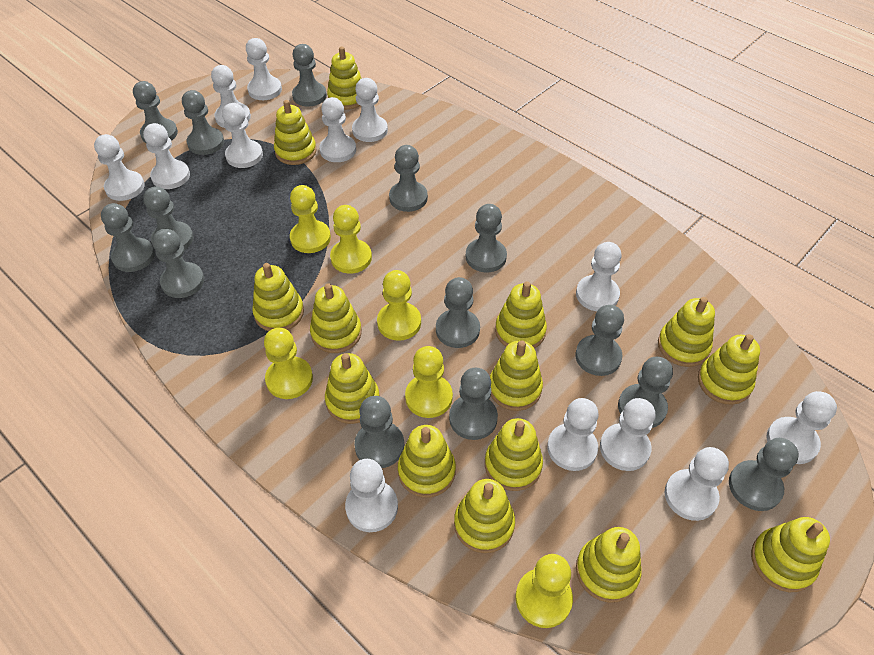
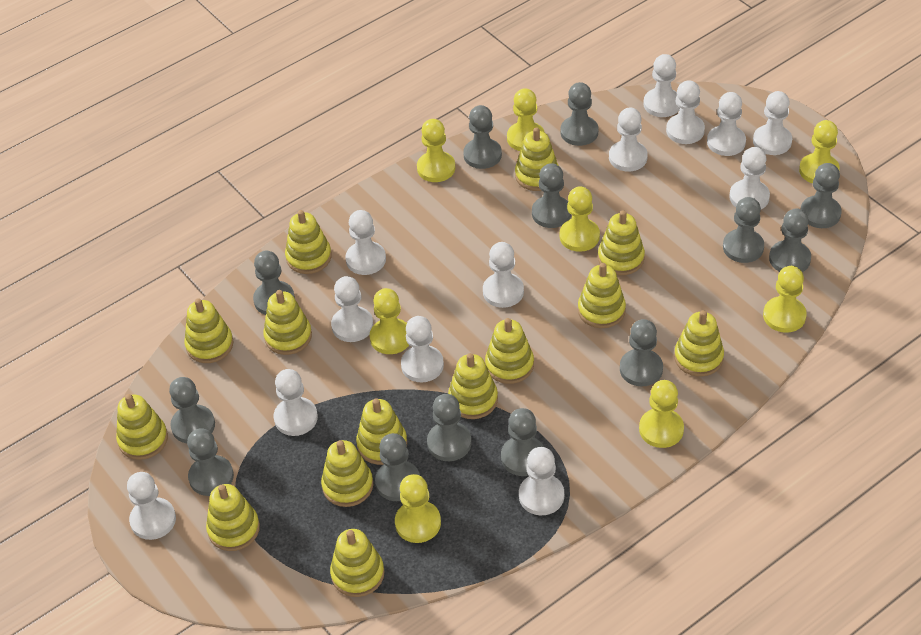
grey pawn: [101,203,155,272] [133,81,178,143] [143,186,194,250] [153,229,204,298] [182,90,224,155] [292,44,327,107] [354,396,404,468] [389,145,428,212] [436,277,480,348] [449,368,498,440] [466,204,507,272] [575,305,624,376] [618,357,673,428] [729,438,799,511] = 14 -> [169,377,215,443] [187,428,234,496] [253,251,295,315] [375,433,420,501] [427,394,472,461] [463,105,502,169] [501,408,544,476] [532,163,571,228] [560,82,598,146] [620,319,663,387] [723,197,764,263] [769,208,811,272] [801,163,842,228] = 13
yellow pawn: [264,328,313,399] [290,185,331,253] [330,205,372,274] [377,270,421,341] [405,346,453,418] [515,554,573,628] = 6 -> [370,288,409,354] [395,474,441,543] [417,119,455,182] [507,88,545,151] [560,186,600,252] [639,380,684,448] [763,266,807,333] [799,120,840,184] = 8

